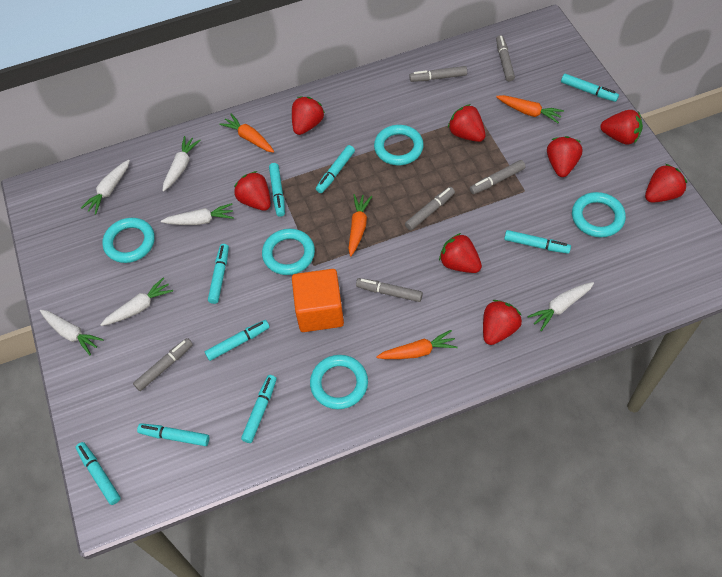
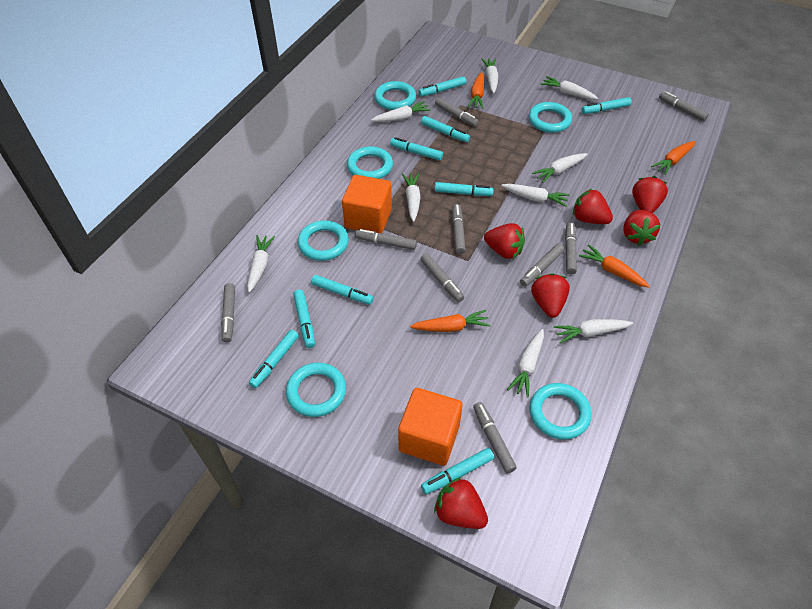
grey marker: [133,338,193,391] [356,278,423,302] [405,187,455,230] [409,66,467,82] [470,160,525,194] [496,35,515,81] = 6 -> [221,283,235,342] [355,229,417,250] [421,253,464,302] [435,98,479,127] [452,204,466,254] [473,402,517,473] [520,244,564,287] [565,223,577,274] [659,91,709,121] = 9
orange cube: [292,269,344,332] = 1 -> [342,175,392,233] [398,388,463,466] = 2
red strawberry: [234,171,271,211] [292,97,325,135] [439,233,482,273] [448,104,486,142] [483,300,522,345] [547,136,582,177] [600,110,643,144] [645,164,687,203] = 8 -> [434,477,488,529] [484,223,525,259] [531,273,570,318] [573,189,613,224] [623,210,660,246] [632,176,668,213] = 6
turquoise ring: [102,218,155,263] [262,229,315,275] [310,355,368,409] [374,125,424,165] [572,192,626,237] = 5 -> [286,363,346,417] [298,220,349,261] [347,146,393,179] [374,81,416,110] [529,102,572,133] [529,383,592,440] = 6
white carrot: [40,310,104,355] [81,160,130,215] [100,277,173,326] [161,203,234,225] [163,136,200,192] [527,282,594,331] = 6 -> [247,235,275,293] [371,101,431,122] [402,173,421,222] [481,58,498,93] [501,184,570,207] [507,329,544,398] [532,153,587,183] [541,76,598,100] [554,319,633,343] = 9

